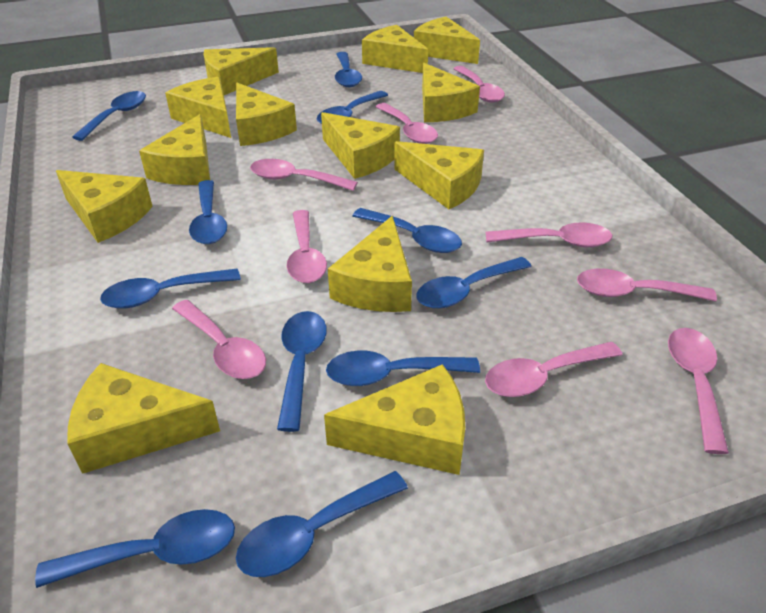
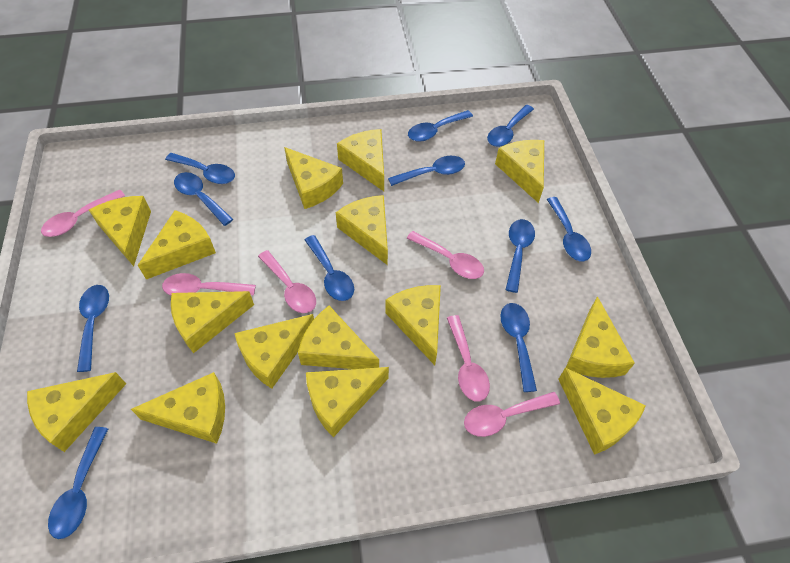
pink spoon: [172,300,266,379] [250,159,358,191] [287,210,327,283] [376,103,438,144] [453,66,505,103] [485,342,622,397] [486,222,612,247] [577,269,717,301] [668,328,729,454] = 9 -> [41,190,125,237] [162,273,256,296] [258,250,316,313] [406,231,484,279] [447,315,490,401] [464,392,560,437] = 6
yellow cheese: [56,170,153,243] [67,363,220,474] [139,114,210,185] [165,77,231,138] [204,47,279,95] [236,83,297,146] [321,112,400,179] [324,364,465,475] [328,216,412,312] [362,25,428,73] [394,141,484,209] [414,17,480,64] [422,63,480,122] = 13 -> [27,372,126,452] [89,196,151,266] [131,372,225,444] [138,210,216,280] [171,291,254,353] [234,314,314,389] [284,147,343,209] [298,306,379,369] [306,367,389,437] [336,195,388,265] [337,129,384,191] [385,285,441,365] [495,140,544,203] [558,368,646,455] [566,296,635,378] = 15

